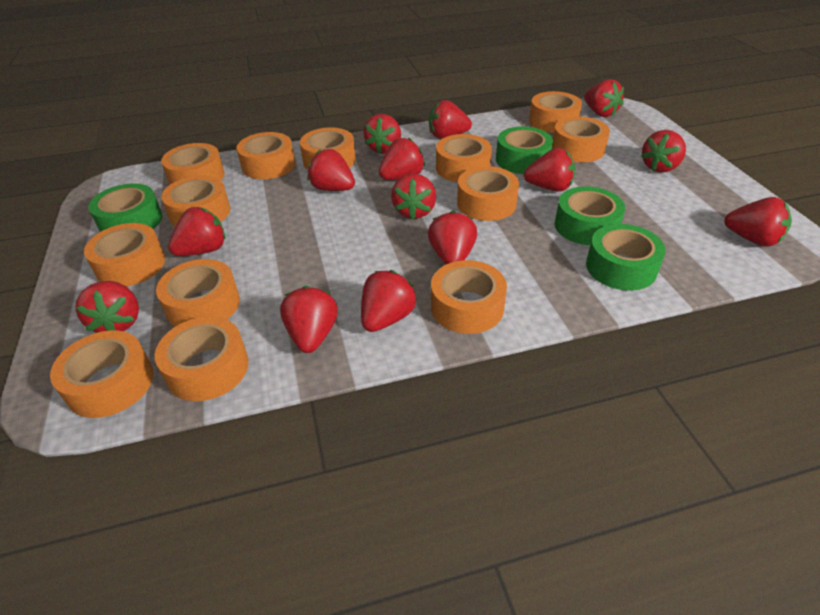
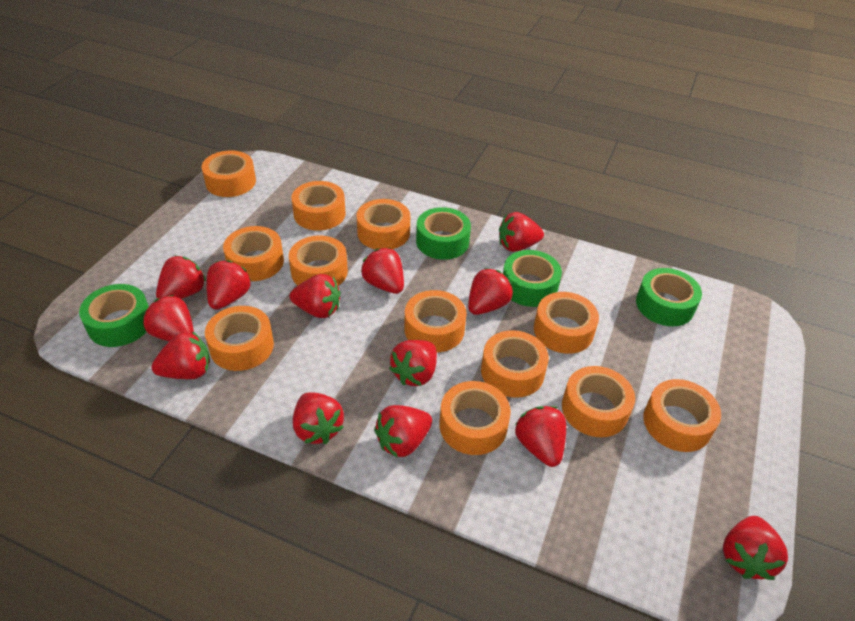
orange tape: [50,330,153,418] [84,223,165,286] [155,317,249,401] [156,259,240,327] [161,143,225,185] [161,175,230,226] [237,132,295,179] [300,127,356,170] [431,260,507,334] [436,134,492,182] [457,166,519,221] [529,91,582,133] [552,116,610,162] = 13 -> [201,150,256,197] [205,306,274,371] [223,226,284,281] [289,235,348,286] [291,181,346,231] [357,199,410,249] [404,290,467,352] [439,381,511,455] [481,330,549,398] [534,292,599,354] [562,366,635,437] [643,379,721,452] = 12
red strawberry: [75,281,139,333] [168,207,226,256] [280,286,338,353] [308,149,355,191] [361,270,417,332] [363,114,401,154] [379,137,425,180] [391,174,436,220] [428,211,477,264] [429,100,472,139] [524,148,575,192] [585,79,624,117] [641,130,686,173] [724,197,792,247] = 14 -> [143,295,194,341] [151,331,210,379] [156,256,206,299] [206,260,251,310] [290,274,340,318] [293,392,344,444] [361,248,404,294] [374,405,432,458] [389,340,437,386] [468,268,513,315] [499,212,544,252] [515,406,566,467] [723,516,788,580] = 13

